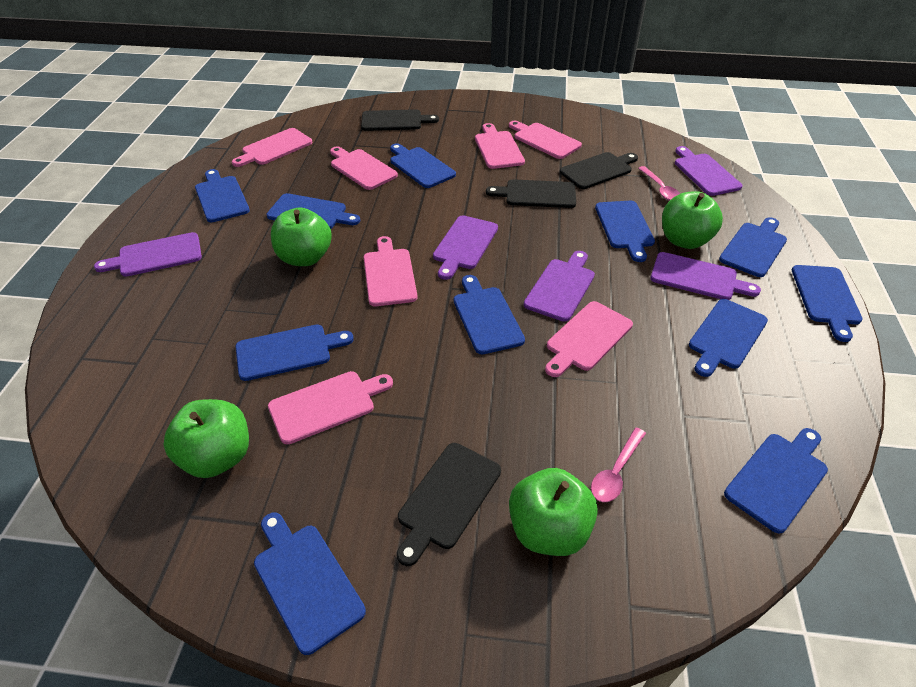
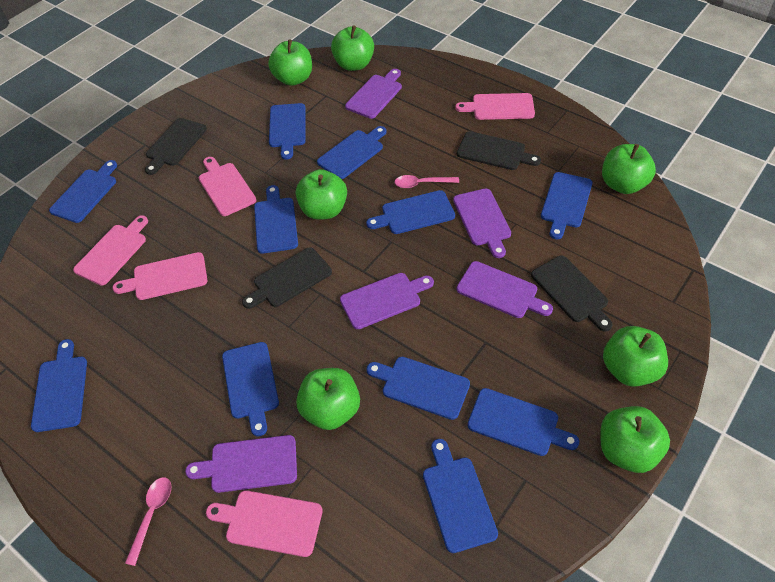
green apple: [163,399,249,478] [271,207,332,266] [509,468,598,556] [662,191,723,249] = 4 -> [268,39,312,86] [296,169,347,220] [296,368,360,430] [331,25,374,71] [600,406,670,473] [602,144,656,194] [603,326,668,387] = 7
pink cutting board: [232,128,313,167] [268,371,393,444] [330,146,398,190] [364,236,417,306] [475,123,525,169] [509,121,582,159] [545,301,633,377] = 7 -> [73,215,148,286] [113,252,207,300] [199,157,256,216] [206,490,323,557] [455,93,535,120] = 5

